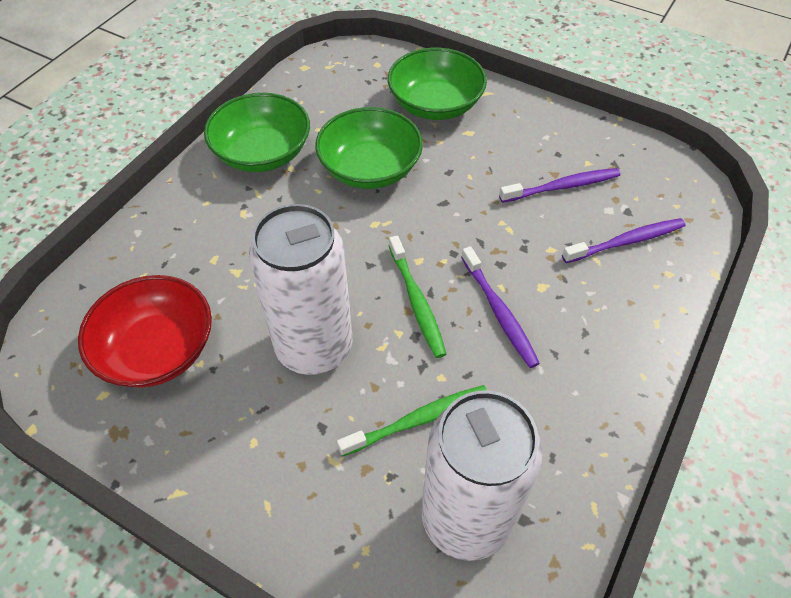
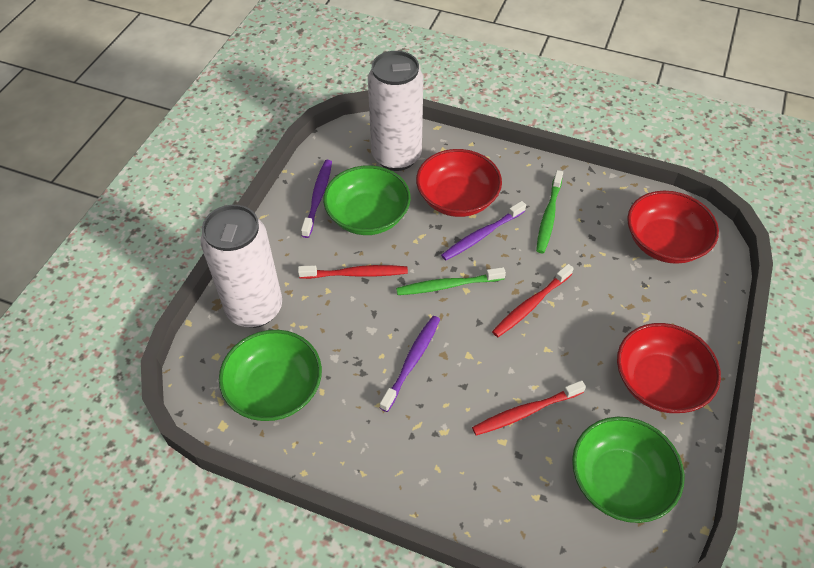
red bowl: [78,275,212,388] = 1 -> [416,149,502,217] [617,323,721,413] [627,191,719,264] = 3
red toothbrush: none = 0 -> [298,265,408,279] [472,380,586,436] [492,264,574,337] = 3

